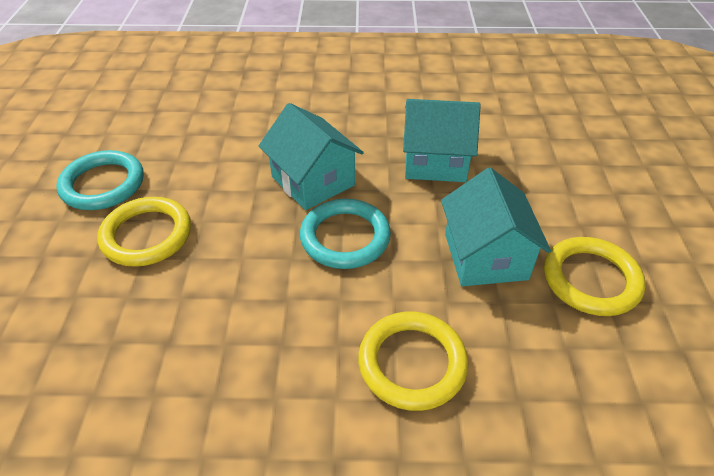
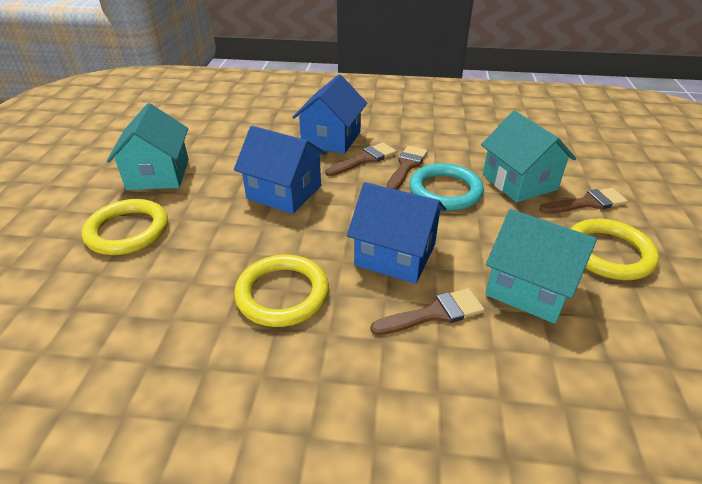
blue house: none = 0 -> [234,126,326,214] [292,74,367,154] [347,182,446,284] = 3
brown brush: none = 0 -> [325,142,396,176] [370,288,485,335] [386,146,428,190] [539,188,628,214] = 4
turquoise ring: [56,150,144,210] [300,199,391,269] = 2 -> [409,163,484,211] = 1

